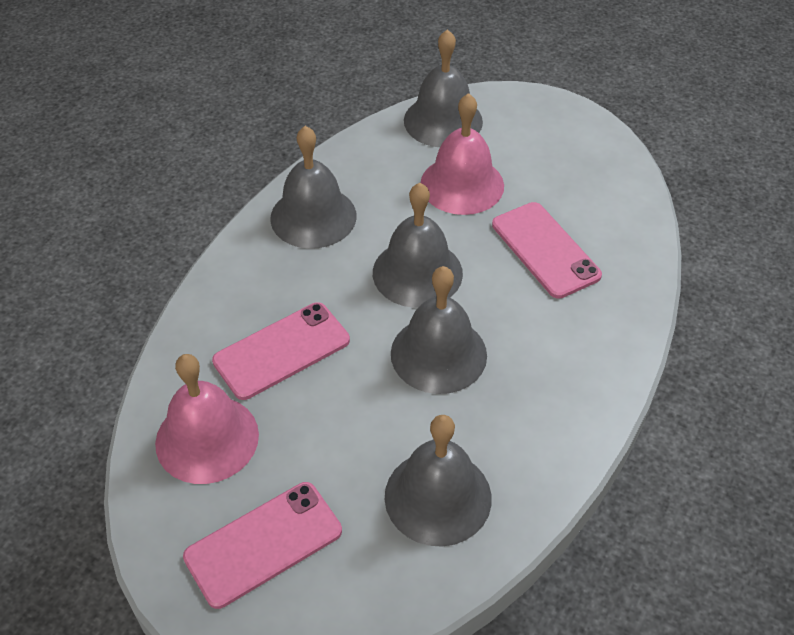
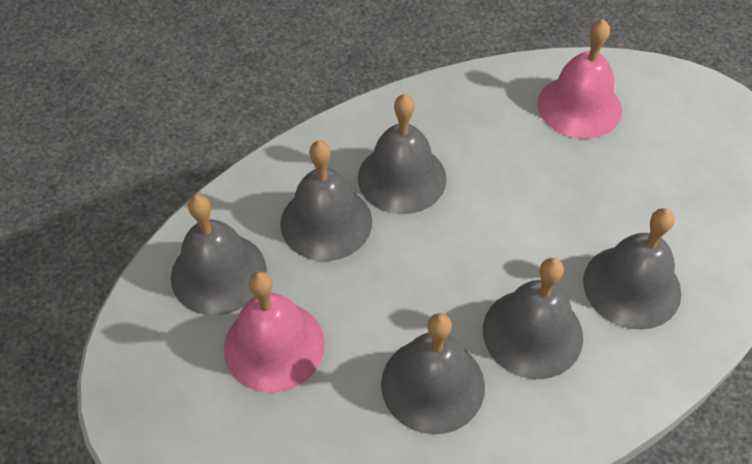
grey bell: [270,126,357,249] [373,183,463,308] [385,415,492,547] [391,266,487,394] [404,29,483,147] = 5 -> [171,194,267,315] [280,140,372,261] [358,94,447,214] [381,313,485,434] [483,258,583,379] [583,208,681,330] = 6
pink phone: [183,482,342,609] [212,302,350,400] [492,202,602,299] = 3 -> none = 0

